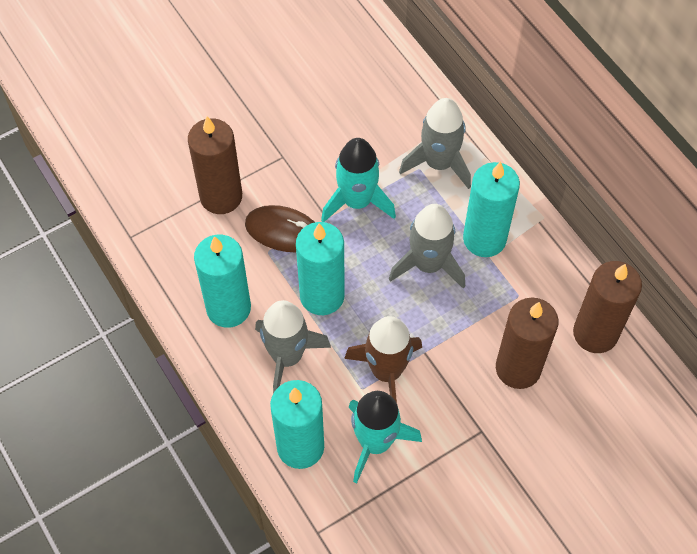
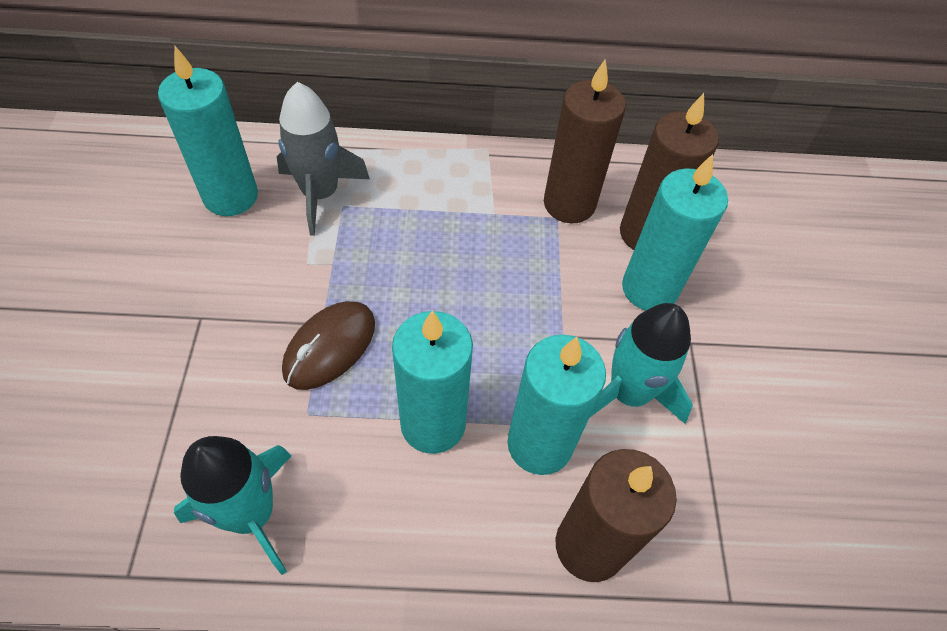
brown rocket: [344,316,422,403] = 1 -> none = 0
grey rocket: [255,300,331,393] [389,204,465,289] [399,98,471,189] = 3 -> [276,82,370,236] = 1

